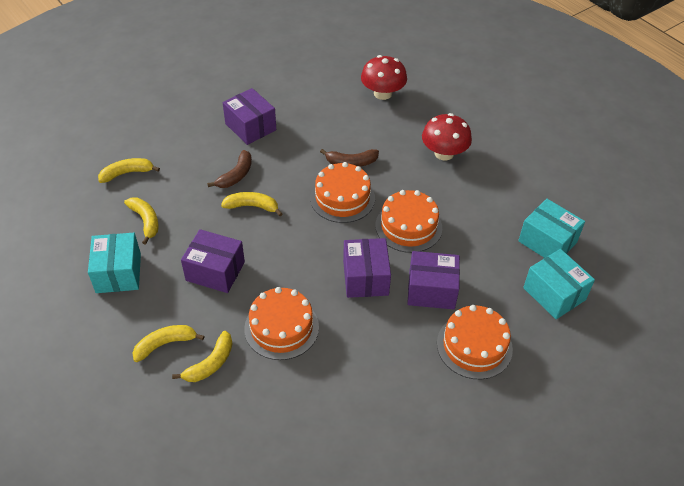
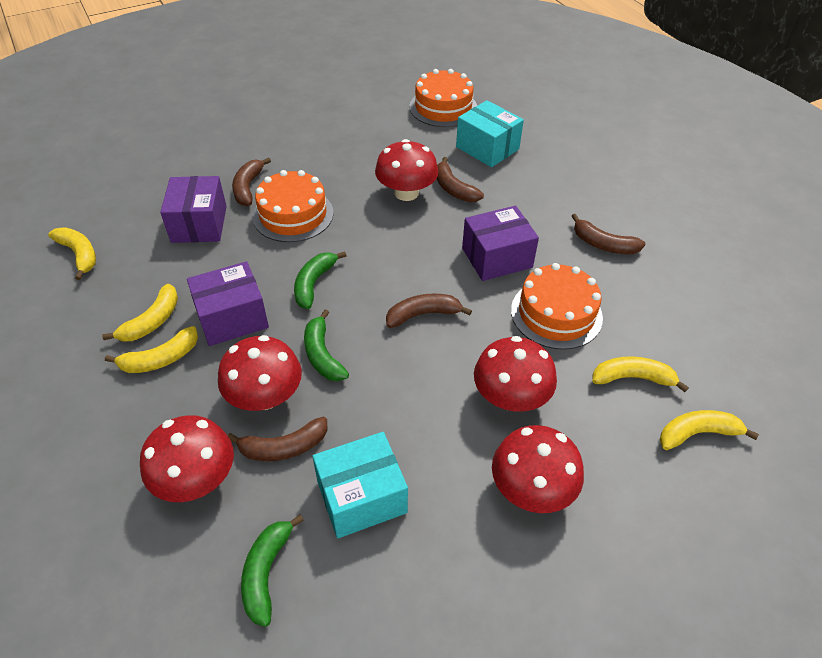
brown banana: [207,150,252,188] [320,149,379,167] = 2 -> [228,417,328,461] [232,157,271,206] [386,294,472,328] [436,157,484,202] [572,214,645,254] = 5
green banana: none = 0 -> [241,515,304,627] [294,251,346,309] [304,309,349,381] = 3
orange cake: [244,287,319,360] [310,162,375,223] [375,190,442,253] [437,305,513,379] = 4 -> [253,170,333,242] [409,69,477,127] [511,263,603,350] = 3
purple box: [181,229,245,293] [223,88,276,145] [343,238,391,298] [407,251,460,309] = 4 -> [160,176,227,243] [187,261,269,346] [462,206,539,281] = 3
red mushroom: [361,55,407,100] [422,113,472,161] = 2 -> [140,415,234,502] [218,335,302,411] [375,139,439,201] [474,336,557,412] [492,425,584,513] = 5
turquoise box: [88,233,141,293] [518,199,585,258] [523,249,595,319] = 3 -> [313,432,408,538] [456,100,524,167] = 2

